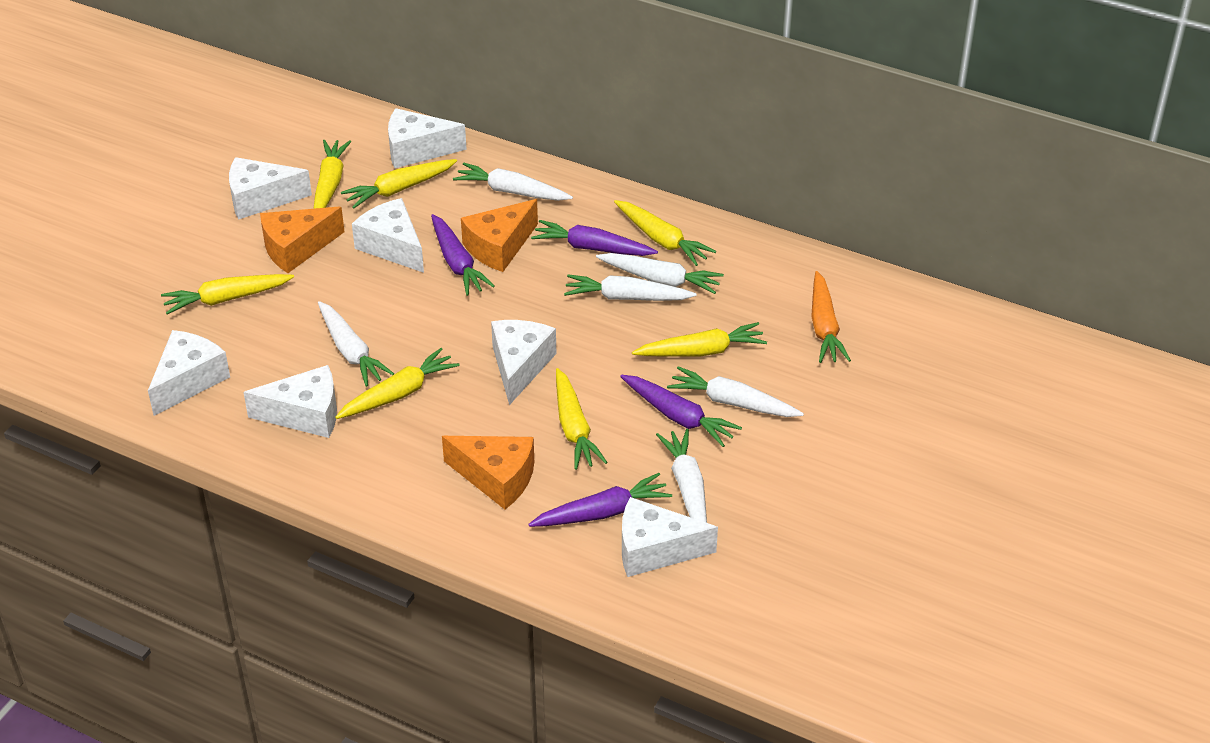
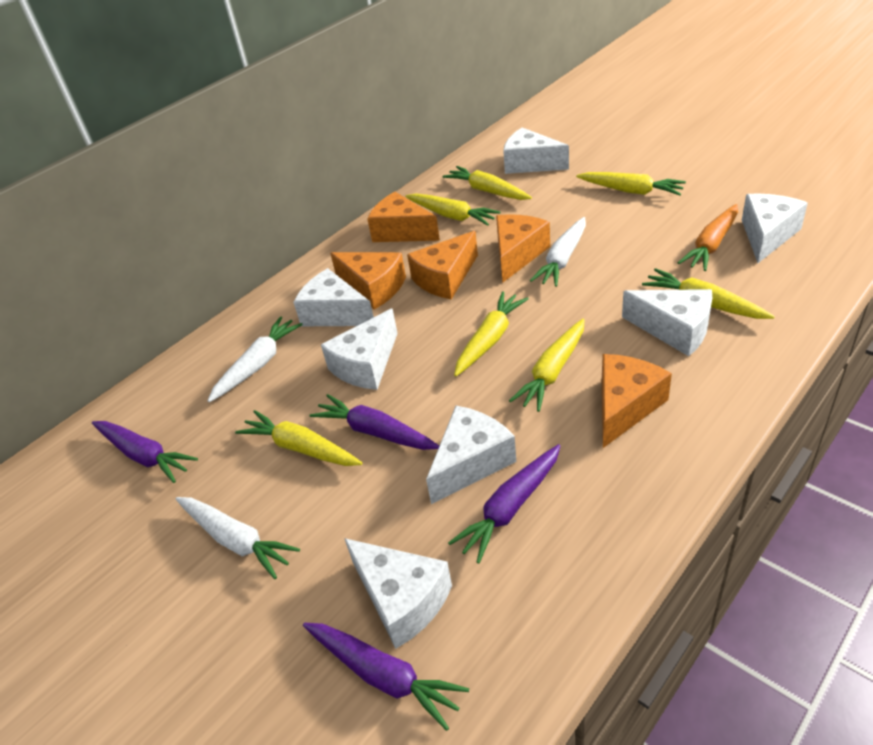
orange cheese: [260,207,345,273] [442,436,534,509] [461,199,538,272] = 3 -> [330,252,406,310] [367,192,440,242] [407,231,478,300] [496,214,550,283] [602,354,672,448] = 5
white carrot: [318,301,394,387] [453,163,573,201] [564,275,696,301] [596,253,724,294] [656,429,707,523] [667,366,804,417] = 6 -> [176,497,300,579] [208,317,303,402] [530,217,586,287] = 3

